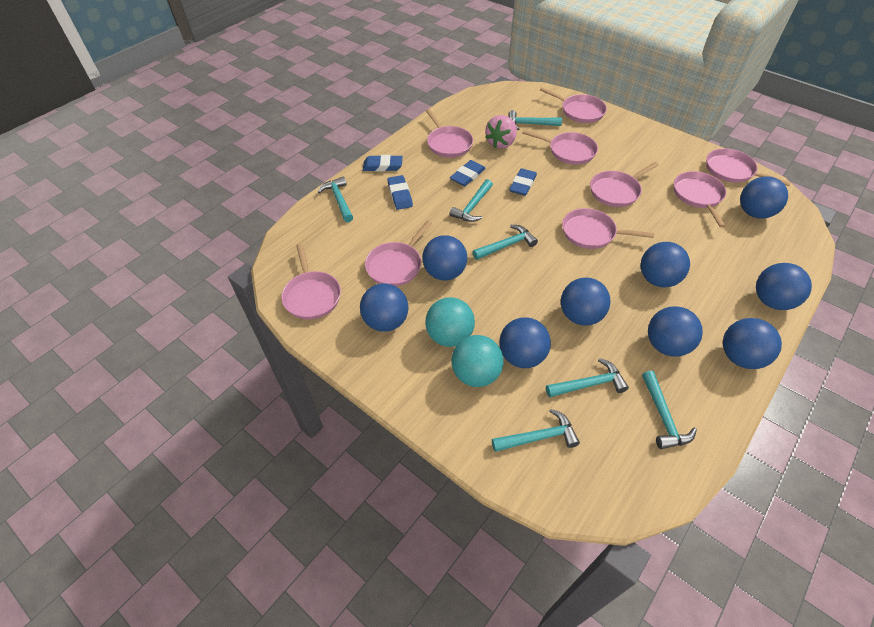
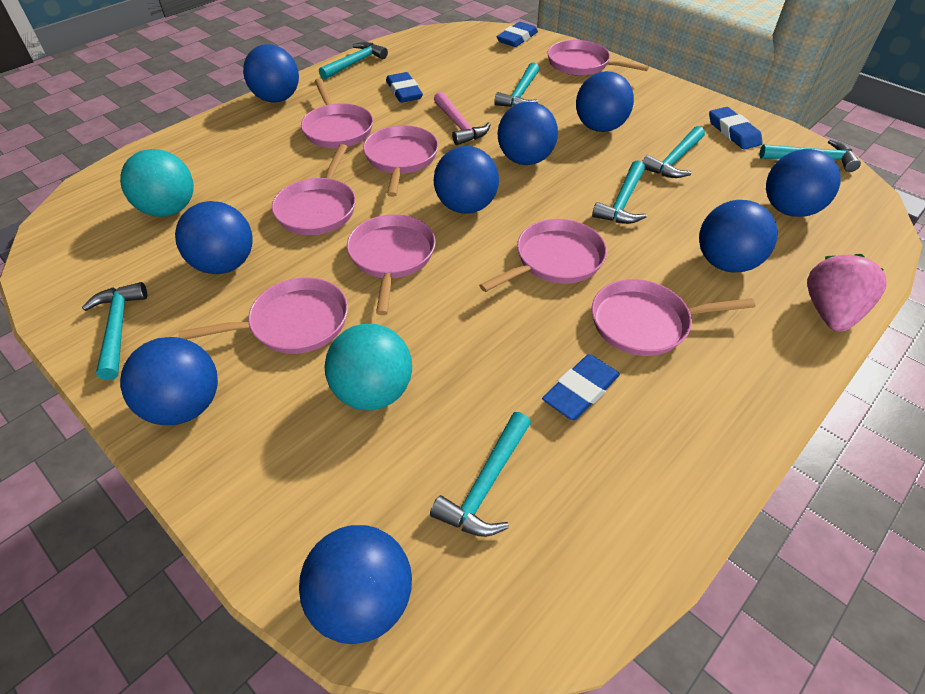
pink hammer: none = 0 -> [434,92,491,145] = 1
pink pan: [281,243,341,320] [365,221,432,286] [426,109,473,158] [522,130,598,165] [540,87,607,123] [562,208,654,249] [590,162,659,207] [674,171,727,227] [706,148,791,186] = 9 -> [178,277,348,354] [272,144,356,235] [301,78,373,148] [347,214,436,315] [363,125,438,197] [479,219,607,292] [547,40,649,76] [592,279,755,356] = 8

